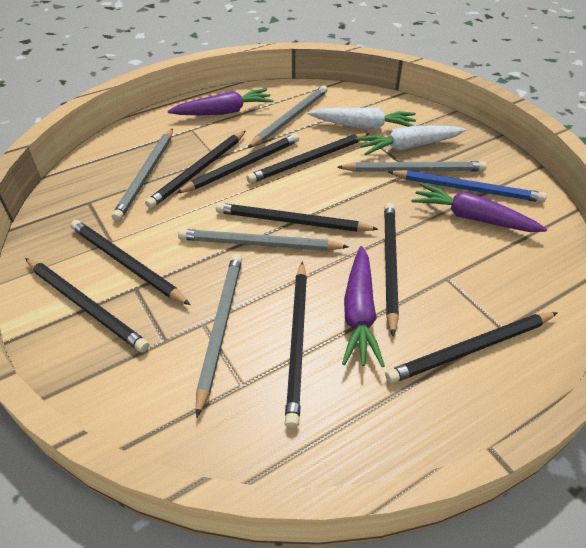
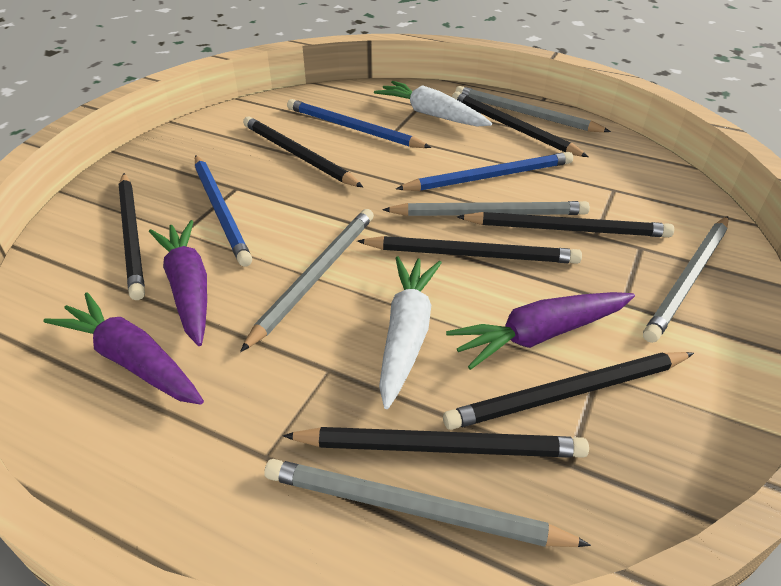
black pencil: [25,258,149,353] [70,220,190,305] [145,131,246,209] [176,133,299,194] [216,203,379,232] [247,133,369,184] [285,261,307,428] [384,203,399,336] [385,312,558,384] = 9 -> [119,173,145,300] [243,116,363,187] [283,427,589,458] [357,236,582,264] [443,352,694,430] [452,92,588,157] [457,212,674,237] = 7
blue pencil: [388,170,547,203] = 1 -> [195,155,252,267] [287,99,431,148] [396,152,573,191] = 3

